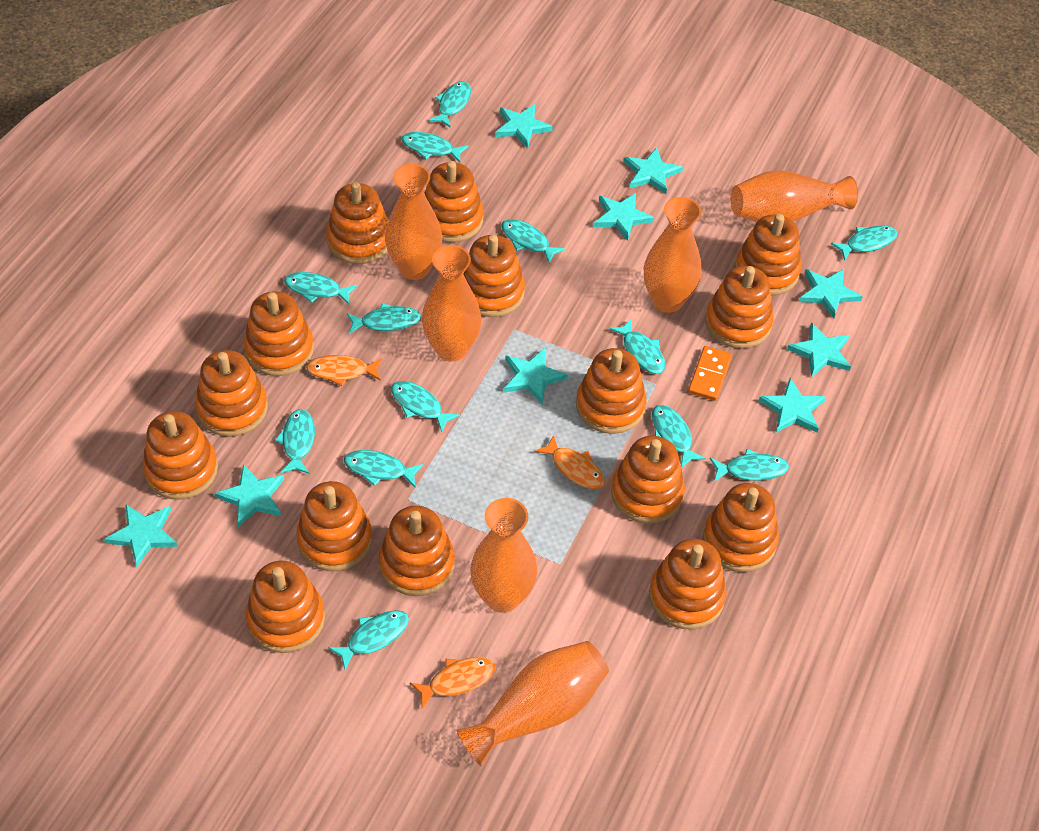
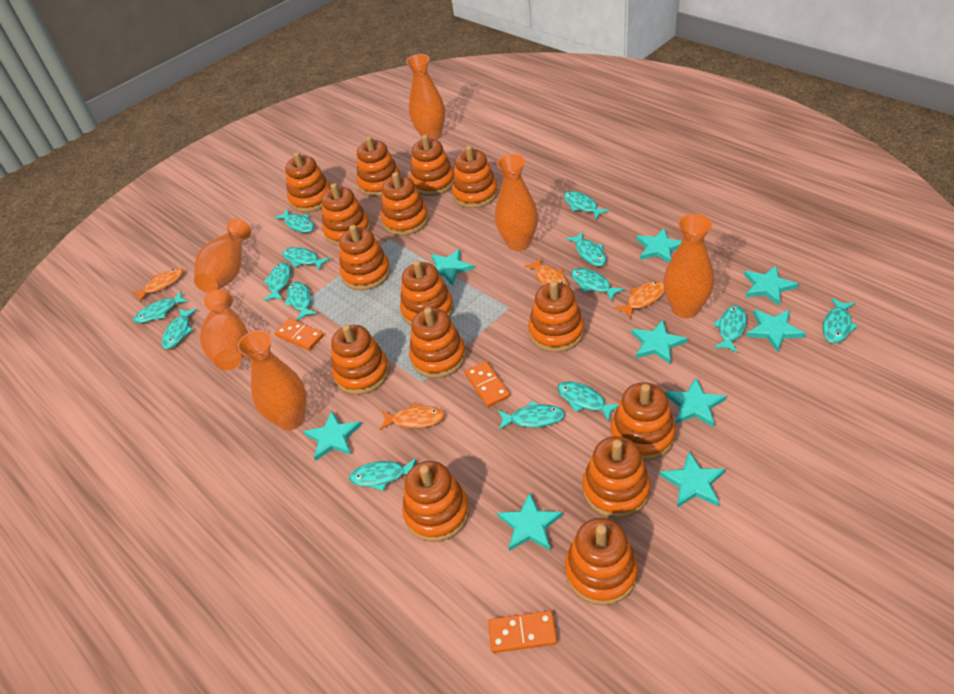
orange domino: [688,346,732,401] = 1 -> [275,318,324,351] [465,361,510,407] [488,611,557,653] = 3
orange fish: [306,355,382,386] [410,657,496,709] [535,434,605,489] = 3 -> [132,268,184,302] [380,403,445,430] [524,257,568,286] [614,281,664,318] = 4
turquoise fish: [275,409,315,474] [284,272,357,305] [328,610,409,670] [344,450,423,487] [347,303,421,334] [391,381,460,432] [401,132,469,162] [429,81,471,128] [501,219,565,264] [609,318,666,374] [652,405,706,468] [710,449,789,482] [831,225,898,261] = 13 -> [133,291,188,323] [162,309,198,349] [263,262,291,301] [274,209,314,233] [283,247,331,271] [285,282,317,321] [349,458,416,491] [498,401,565,430] [557,381,619,422] [564,191,609,219] [566,231,607,266] [571,268,624,301] [713,305,747,353] [822,298,858,344] = 14

